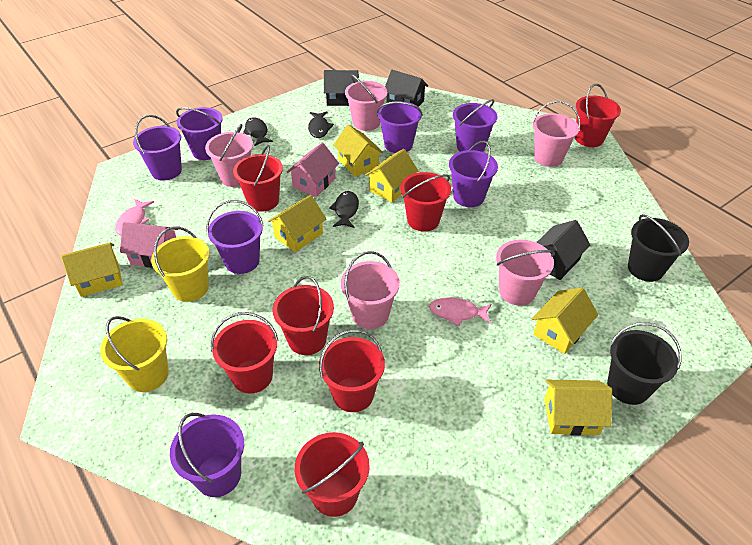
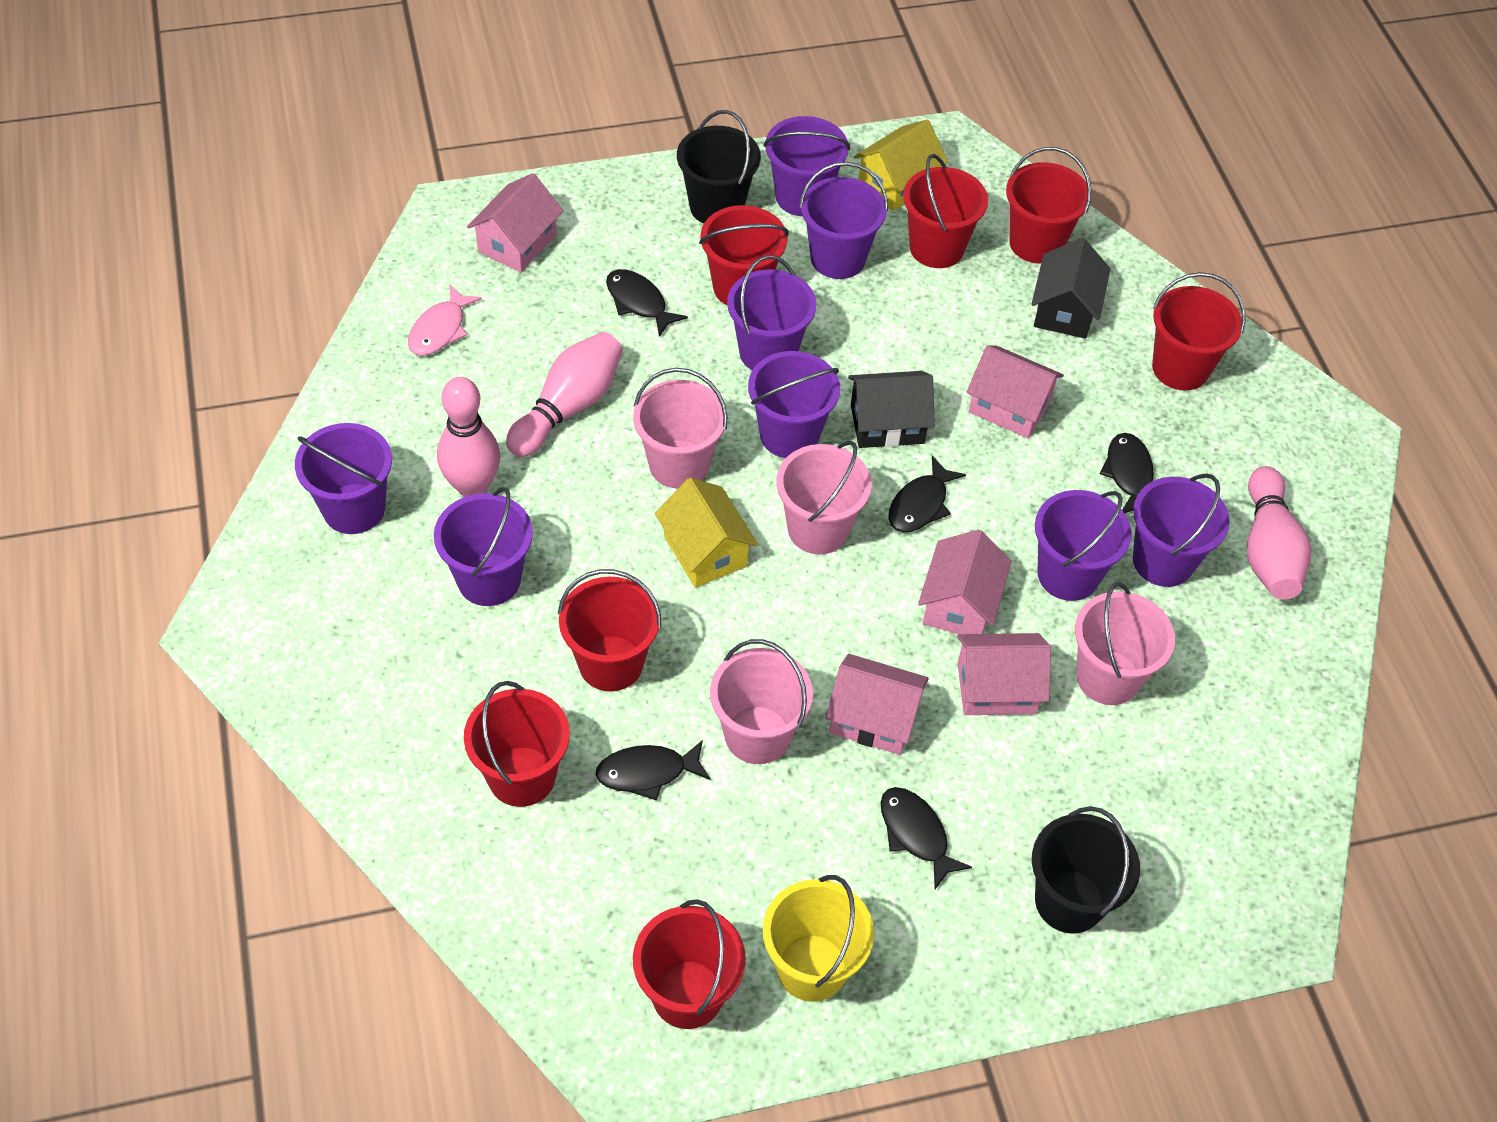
black fish: [243,117,273,146] [308,112,334,138] [329,191,359,228] = 3 -> [595,740,710,800] [606,269,688,337] [880,787,972,889] [888,456,966,533] [1100,433,1154,513] = 5
black house: [324,70,359,106] [385,70,428,107] [536,220,590,280] = 3 -> [848,371,935,448] [1031,238,1110,339] = 2
pink bowling pin: none = 0 -> [437,377,500,497] [506,332,623,457] [1247,466,1312,599] = 3
pink bucket: [205,124,253,187] [341,251,400,329] [345,74,387,131] [496,239,555,305] [532,101,581,167] = 5 -> [633,368,727,489] [710,639,813,764] [776,441,872,554] [1075,582,1175,705] = 4
pink fish: [115,199,154,235] [429,297,491,326] = 2 -> [408,284,482,356] = 1
pink house: [120,222,178,268] [286,143,339,197] = 2 -> [467,173,563,273] [825,654,928,755] [918,529,1012,634] [957,633,1051,715] [966,345,1064,438] = 5
purple bucket: [133,115,182,181] [170,413,244,497] [176,107,223,160] [206,200,264,274] [377,101,423,153] [449,141,498,207] [453,99,497,152] = 7 -> [295,423,392,534] [434,487,533,606] [727,255,816,370] [748,351,840,458] [764,116,850,216] [799,162,888,279] [1035,490,1132,601] [1133,473,1230,587] = 8
yellow bucket: [100,316,169,392] [151,227,210,302] = 2 -> [763,875,874,1002] = 1
yellow house: [61,242,123,297] [268,195,326,252] [333,125,383,177] [365,149,418,202] [532,287,598,354] [544,380,612,436] = 6 -> [655,478,758,588] [854,119,948,211] = 2

